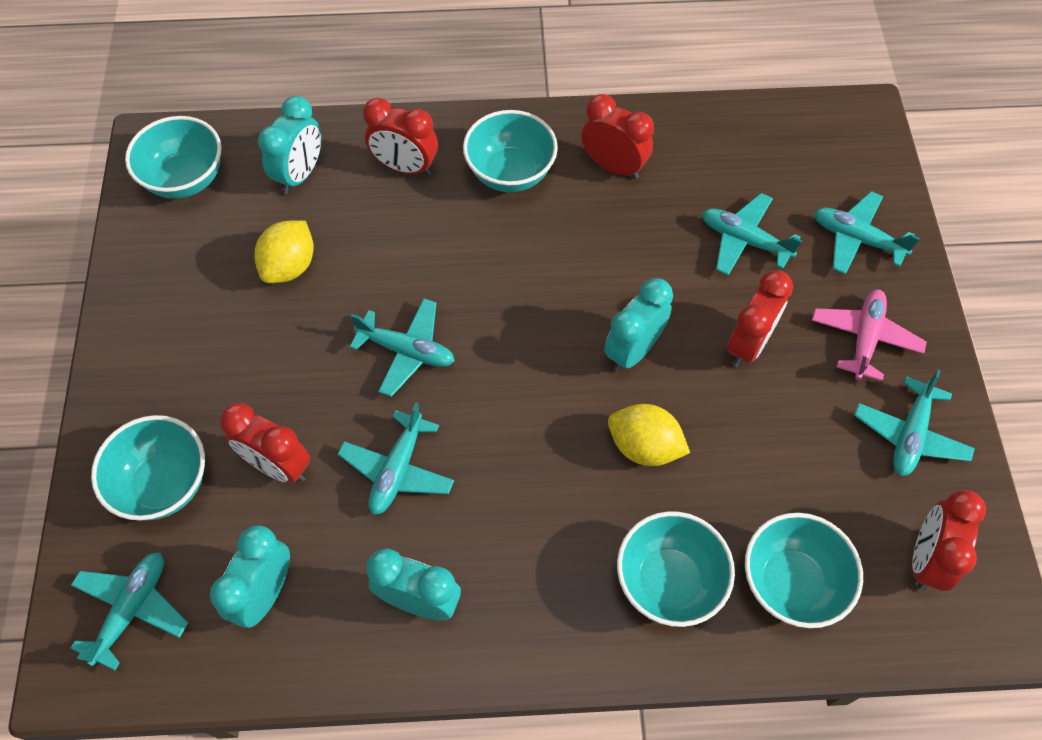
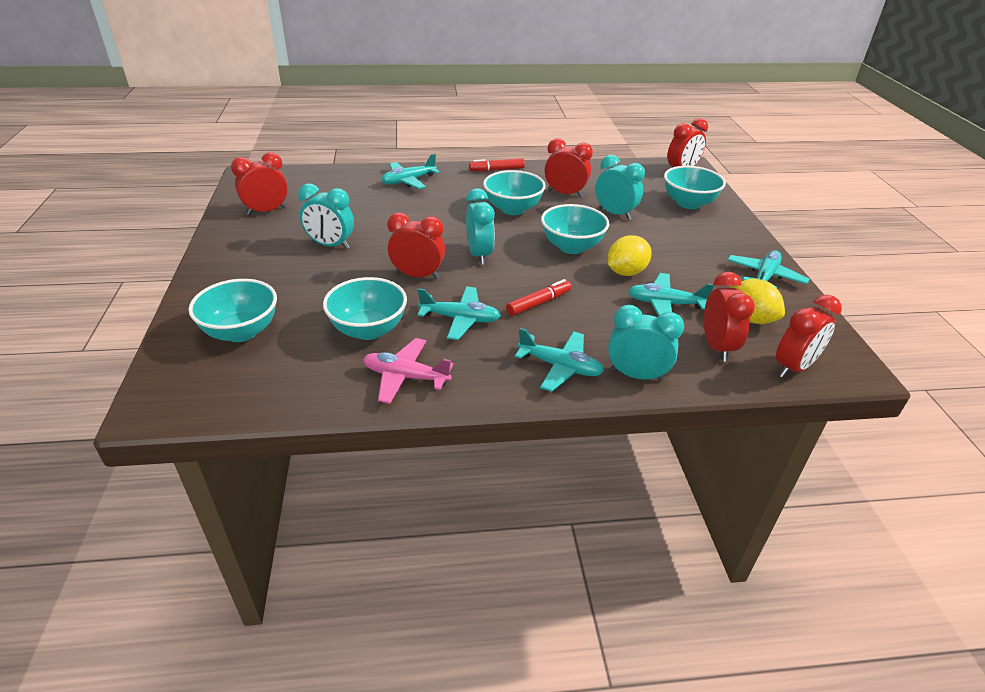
red clock: [220,403,310,483] [363,98,438,176] [582,94,654,179] [727,270,793,367] [912,490,986,591] = 5 -> [231,152,288,215] [387,212,445,279] [545,138,593,197] [667,118,708,167] [704,272,755,362] [776,295,842,378] = 6
red marker: none = 0 -> [469,158,525,171] [506,279,571,316] = 2
turquoise plane: [71,552,188,670] [338,403,454,515] [350,298,455,397] [702,193,802,275] [814,191,920,275] [854,370,975,476] = 6 -> [381,154,440,189] [418,286,501,340] [515,328,604,392] [628,273,714,316] [728,250,810,288] = 5

